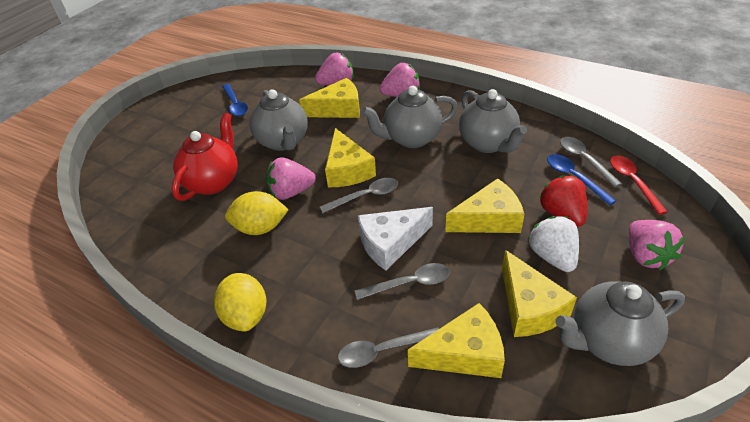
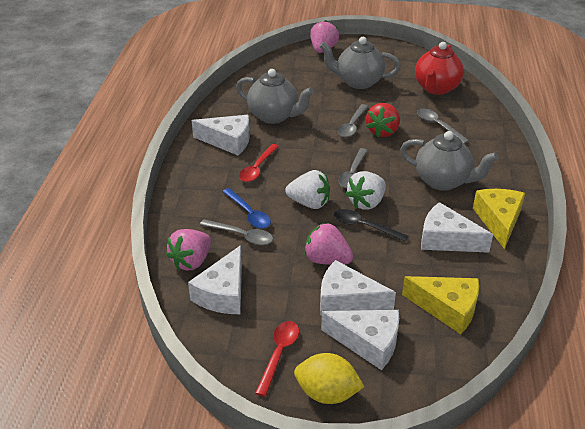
black spoon: none = 0 -> [334,209,409,242] = 1
blue spoon: [222,84,248,116] [547,154,616,205] = 2 -> [222,188,271,229] = 1
grey teapot: [249,89,308,151] [361,86,458,148] [459,89,527,153] [555,281,685,366] = 4 -> [236,69,314,124] [319,37,401,89] [400,131,498,191] = 3
pink strawberry: [266,158,316,200] [315,53,354,86] [380,63,420,97] [629,220,685,270] = 4 -> [166,229,211,270] [304,223,353,265] [310,20,339,53] = 3
red spoon: [610,156,668,215] = 1 -> [239,144,279,182] [255,321,299,397] = 2
white cheese: [358,207,433,271] = 1 -> [188,245,242,314] [192,115,250,156] [320,260,396,316] [321,310,399,370] [421,202,493,253] = 5
white strawberry: [528,216,579,272] = 1 -> [285,170,330,209] [346,171,386,210] = 2
yellow cheese: [299,78,360,118] [325,128,376,187] [408,303,505,378] [445,178,524,233] [502,250,577,337] = 5 -> [402,276,479,334] [473,189,525,249] = 2
yellow lemon: [214,273,266,332] [225,191,289,235] = 2 -> [294,353,364,404] = 1

